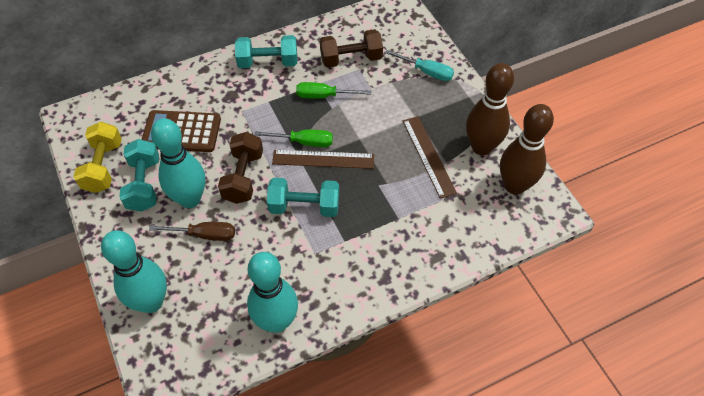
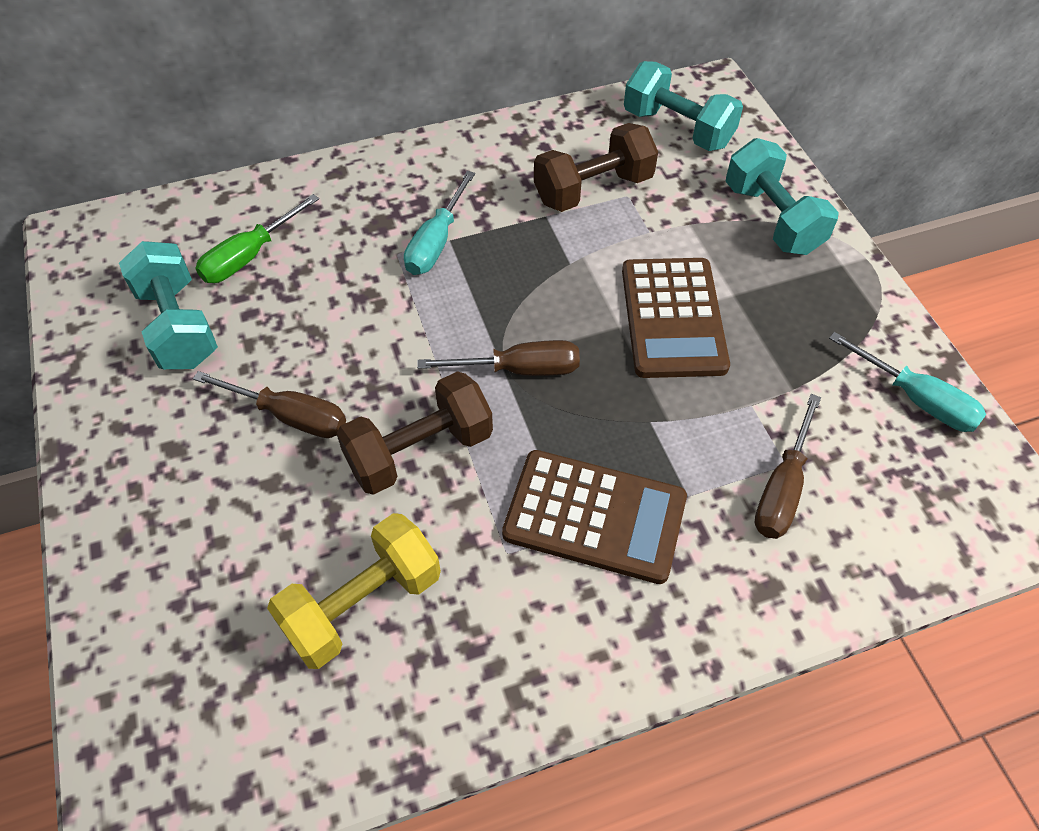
brown bowling pin: [466,63,514,155] [500,104,554,195] = 2 -> none = 0
brown calculator: [141,110,221,152] = 1 -> [502,450,687,584] [622,258,730,378] = 2
brown ruler: [272,150,374,169] [403,116,457,199] = 2 -> none = 0
brown screwdriver: [149,222,235,241] = 1 -> [193,371,346,438] [417,340,580,376] [754,394,821,539] = 3
green screwdriver: [255,130,333,147] [296,82,371,98] = 2 -> [195,194,319,283] = 1
turquoise bowling pin: [101,230,167,313] [151,118,205,208] [247,252,298,333] = 3 -> none = 0
turquoise screwdriver: [385,50,454,81] = 1 -> [404,171,475,275] [829,332,986,432] = 2

